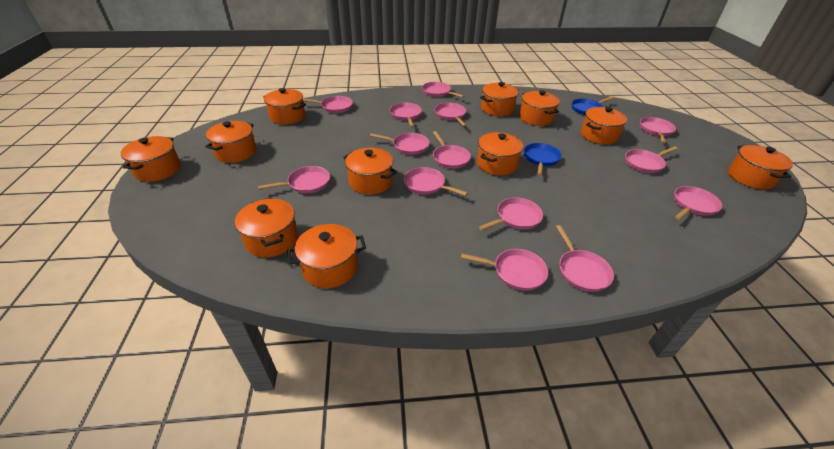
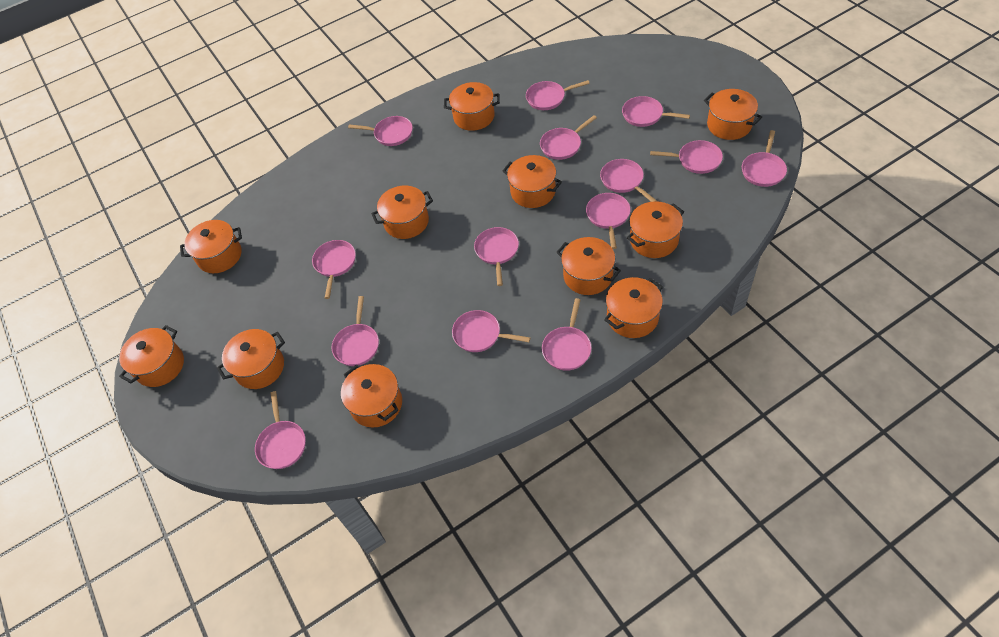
blue pan: [524,143,562,176] [571,96,615,115] = 2 -> none = 0

